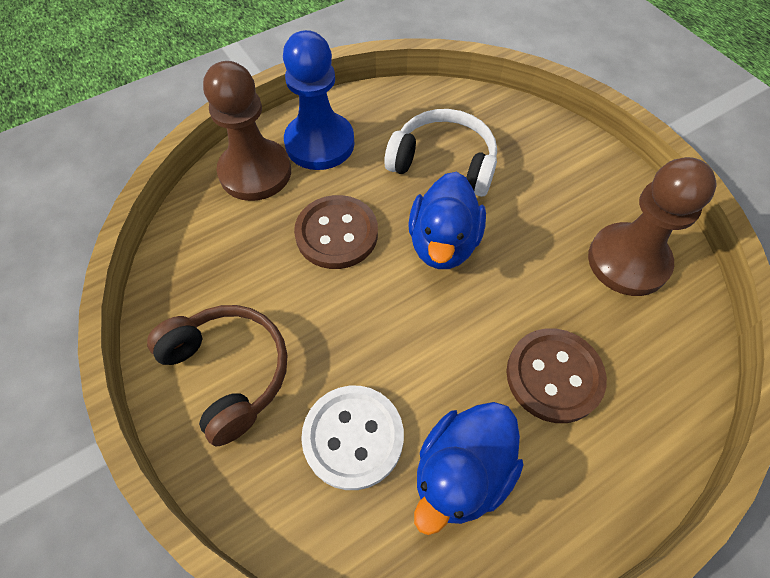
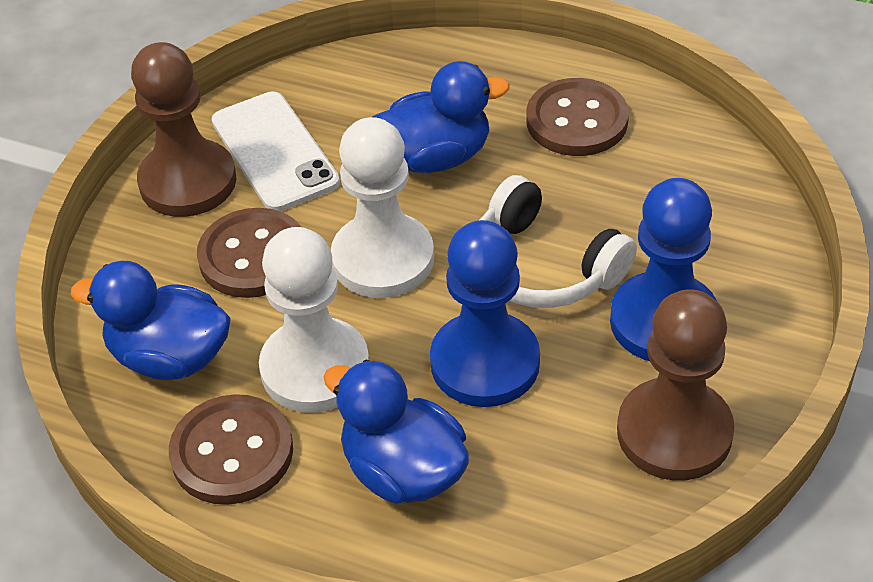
blue duck: [408,172,486,269] [414,402,523,535] = 2 -> [70,261,231,380] [323,360,469,504] [372,61,510,173] = 3
blue pawn: [283,30,355,170] = 1 -> [430,220,540,407] [610,178,717,361] = 2
brown button: [294,195,378,269] [506,328,607,423] = 2 -> [169,394,293,505] [197,208,301,298] [527,78,629,156] = 3
brown headphones: [147,305,287,446] = 1 -> none = 0
white button: [301,386,404,490] = 1 -> none = 0
white pawn: none = 0 -> [259,227,369,413] [331,117,434,298] = 2
white phone: none = 0 -> [212,92,340,211] = 1

